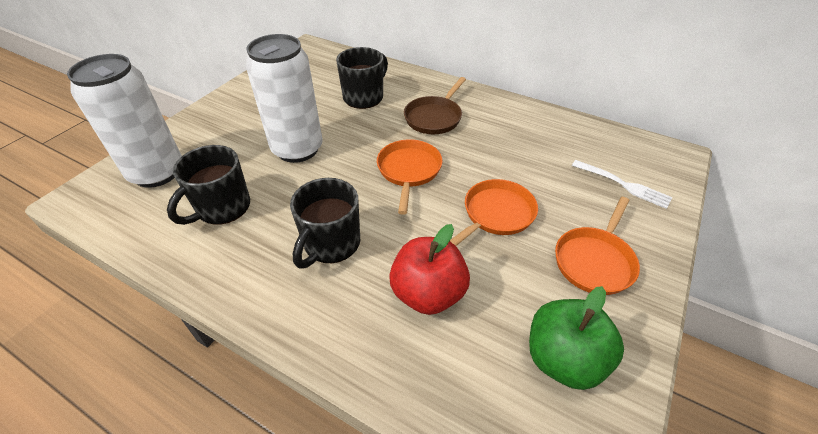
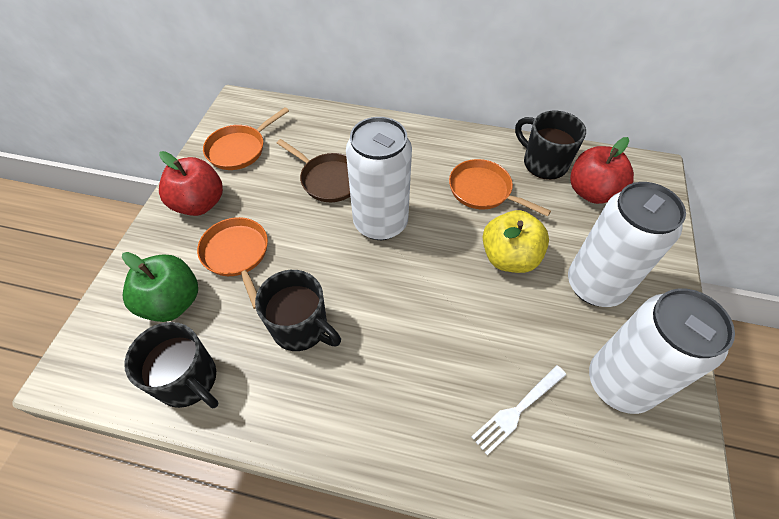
red apple: [389,224,470,315] = 1 -> [159,151,223,216] [570,137,634,204] = 2
white can: [67,54,182,188] [246,34,323,163] = 2 -> [346,117,412,240] [568,182,686,307] [589,288,735,414] = 3
yellow apple: none = 0 -> [483,210,549,273] = 1

